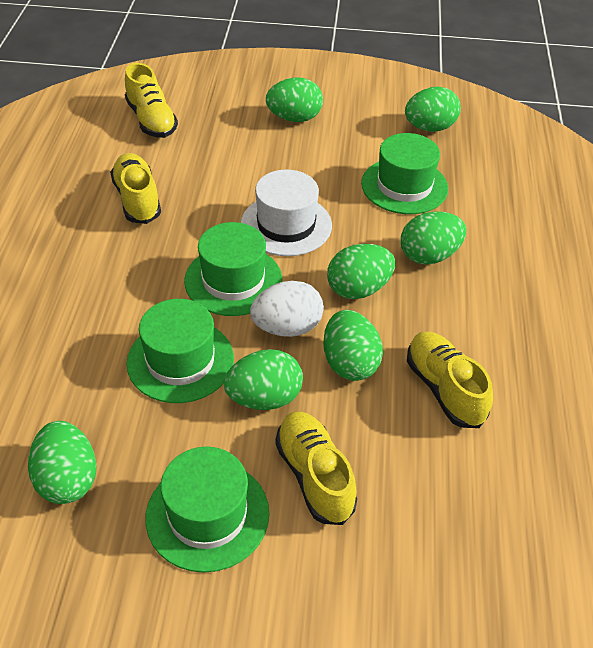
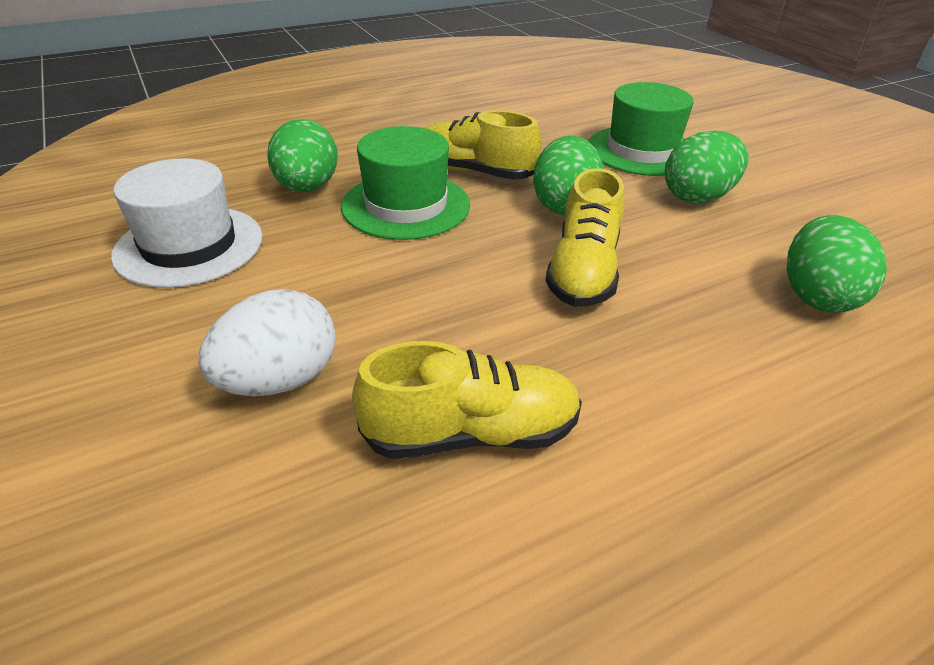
green egg: [28,421,97,504] [224,349,303,410] [266,77,323,122] [323,310,383,381] [327,244,395,299] [401,212,466,265] [405,87,461,132] = 7 -> [267,119,338,192] [533,136,604,215] [665,131,748,203] [787,215,887,313] = 4
green hat: [127,299,234,403] [145,447,269,573] [184,222,282,316] [361,133,448,214] = 4 -> [341,126,470,240] [588,82,694,176] = 2
yellow shoe: [110,153,161,224] [125,63,178,138] [275,411,357,525] [407,332,493,428] = 4 -> [352,341,582,459] [425,110,542,180] [545,168,625,307] = 3

